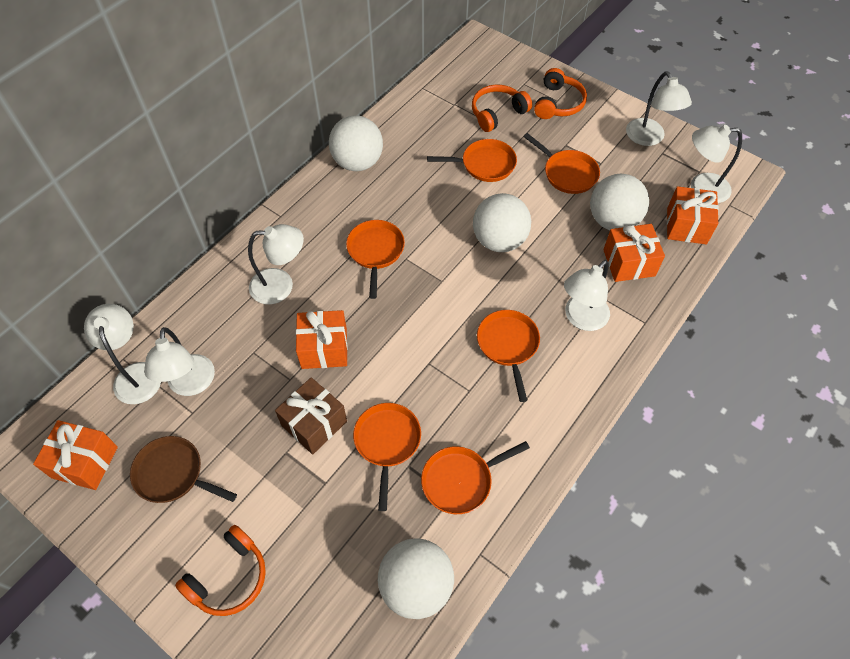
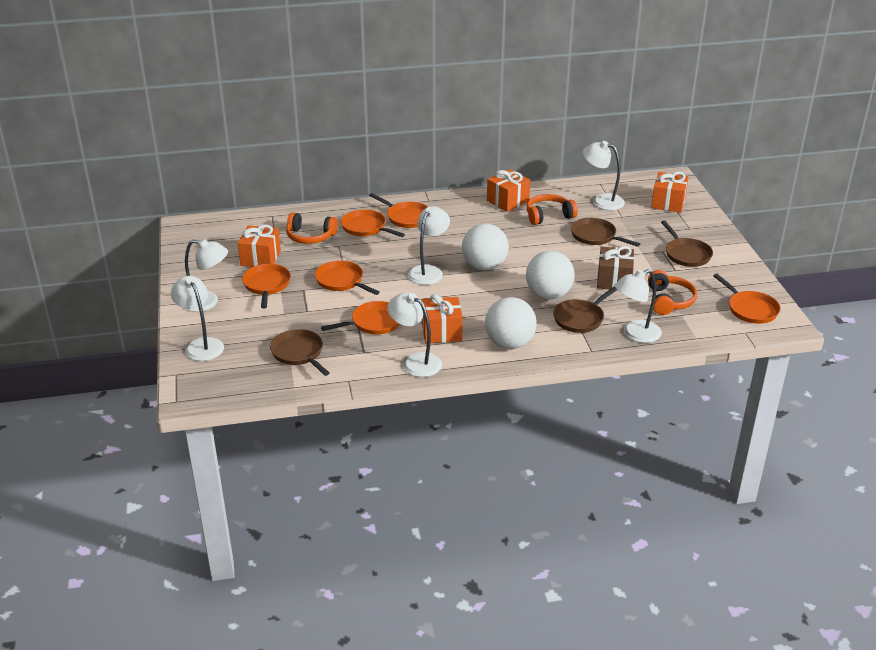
brown pan: [130,436,237,503] = 1 -> [270,329,330,376] [553,287,617,333] [571,218,640,247] [661,220,713,267] = 4
white ball: [329,115,383,171] [378,538,454,619] [473,193,531,252] [590,173,649,230] = 4 -> [462,224,509,270] [485,297,537,349] [526,251,575,299] = 3

